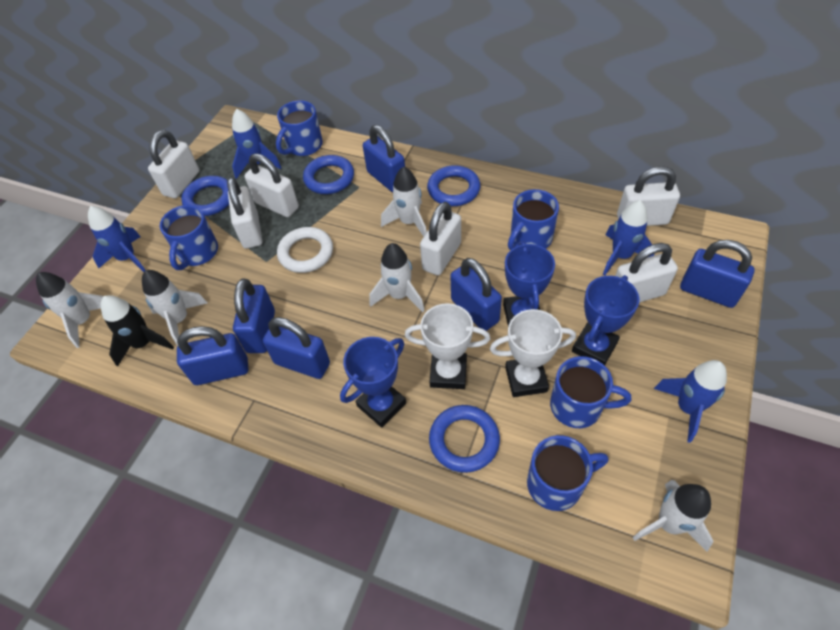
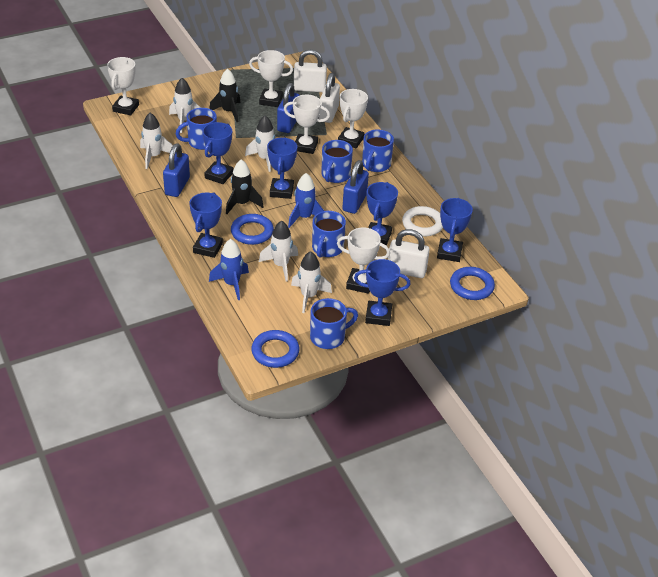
black rocket: [101,295,174,367] = 1 -> [209,68,240,122] [226,159,263,214] = 2
blue padlock: [177,326,248,385] [233,279,275,353] [263,317,330,379] [363,125,405,192] [450,258,502,331] [680,240,755,308] = 6 -> [163,143,190,197] [277,83,300,133] [342,160,369,214] = 3
blue ring: [181,176,229,216] [303,155,354,194] [427,165,480,206] [429,405,500,473] = 4 -> [231,214,274,245] [251,330,299,368] [450,267,495,300] = 3
blue rocket: [88,206,145,272] [232,109,281,179] [603,200,654,276] [654,360,727,443] = 4 -> [209,239,249,300] [288,173,324,228] = 2
blue trophy: [340,337,406,427] [503,241,555,326] [572,275,640,365] = 3 -> [190,192,223,258] [202,122,234,184] [267,137,297,199] [354,259,410,326] [367,182,398,246] [437,198,473,262] = 6
white padlock: [148,130,199,198] [227,177,262,249] [244,153,299,217] [420,202,461,275] [615,243,678,303] [617,166,680,226] = 6 -> [294,50,327,92] [319,73,340,123] [388,229,430,278] = 3
white trophy: [405,303,490,389] [490,309,576,397] = 2 -> [107,57,139,115] [249,50,293,107] [284,95,330,154] [337,227,390,294] [338,89,368,148] = 5

